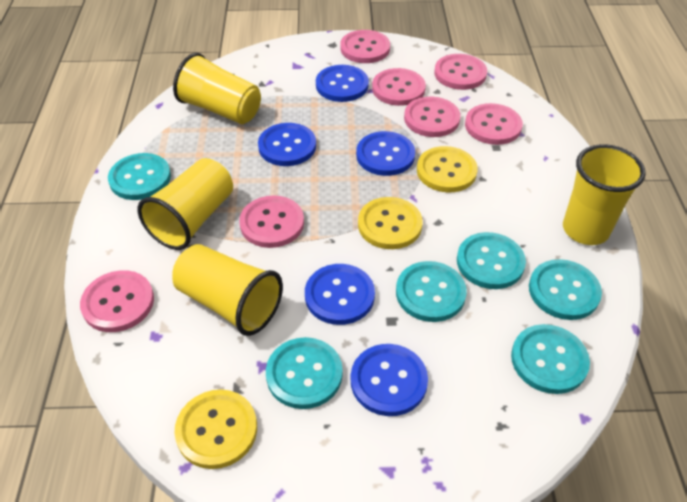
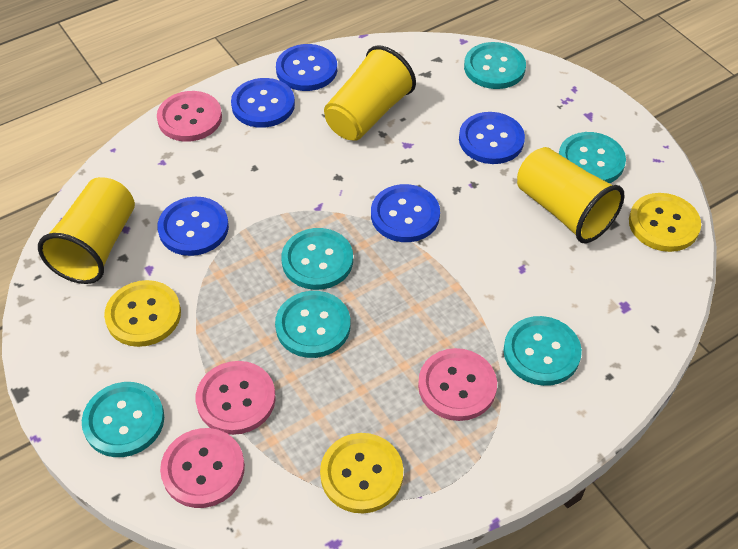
pink button: [80,270,154,332] [239,195,304,248] [340,30,390,63] [372,68,426,106] [404,96,461,137] [434,54,487,90] [465,103,523,145] = 7 -> [157,91,222,141] [160,428,245,508] [196,361,276,435] [418,348,497,421] = 4
yellow cup: [137,158,233,250] [172,244,283,336] [173,53,261,124] [563,144,646,245] = 4 -> [38,177,135,284] [324,45,416,141] [517,147,624,243] = 3

